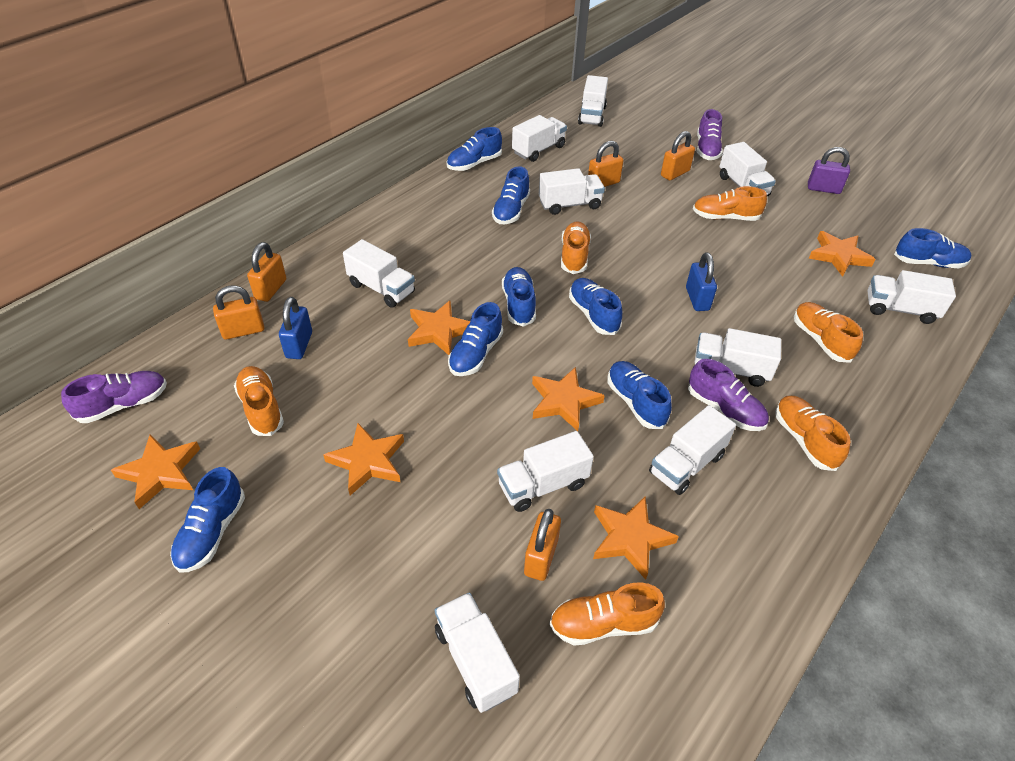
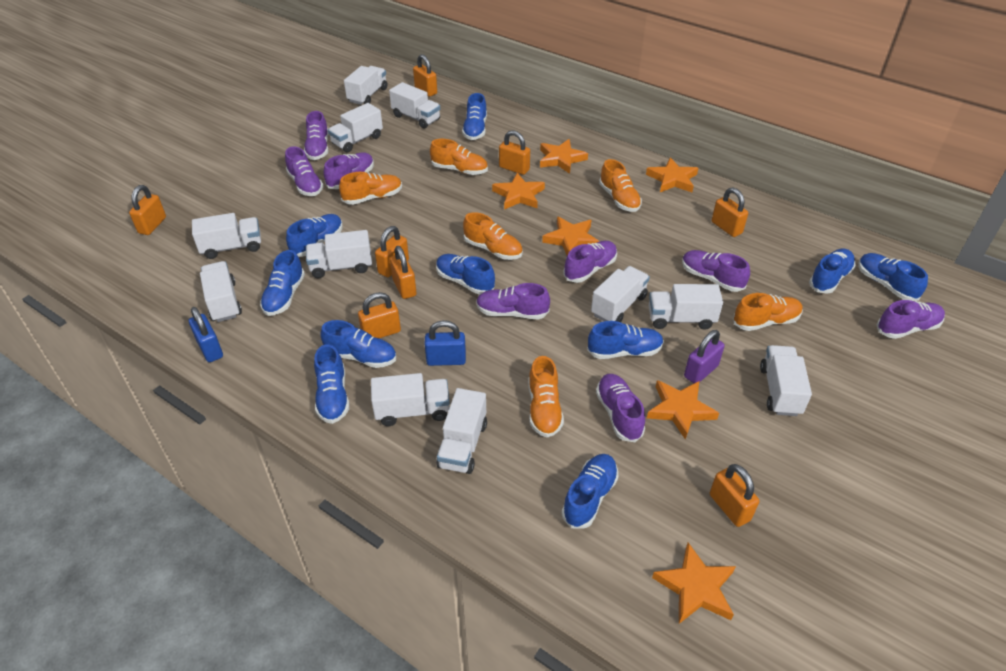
blue shoe: [170,467,245,573] [447,127,502,171] [448,302,503,376] [492,166,530,224] [502,267,536,327] [569,278,622,335] [607,361,672,429] [894,228,971,268] = 8 -> [260,250,305,316] [286,214,343,257] [314,344,349,424] [320,320,396,368] [436,254,495,295] [462,93,487,140] [561,454,619,528] [587,321,664,359] [809,249,856,294] [858,253,928,301] = 10
orange padlock: [213,285,264,340] [247,242,286,302] [524,509,561,581] [588,141,624,187] [661,131,695,181] = 5 -> [129,185,166,235] [358,292,401,338] [375,226,409,277] [390,246,417,299] [413,54,437,97] [499,130,530,175] [710,464,759,527] [712,188,748,237] = 8
purple shoe: [61,371,167,423] [688,359,769,431] [697,109,723,160] = 3 -> [285,146,323,196] [304,111,329,160] [324,152,374,189] [476,283,550,319] [563,241,617,283] [596,374,645,442] [682,250,750,292] [876,300,945,339] = 8
white truck: [343,239,415,308] [435,592,520,713] [497,431,594,512] [512,115,567,162] [539,168,605,215] [578,75,608,127] [649,405,736,495] [695,328,781,387] [719,142,776,196] [868,270,956,324] = 10 -> [192,213,261,259] [200,261,242,322] [306,230,372,278] [328,103,383,152] [344,66,388,105] [371,373,450,426] [389,82,440,129] [436,388,487,474] [591,266,650,322] [649,284,723,330] [760,345,812,416] = 11

